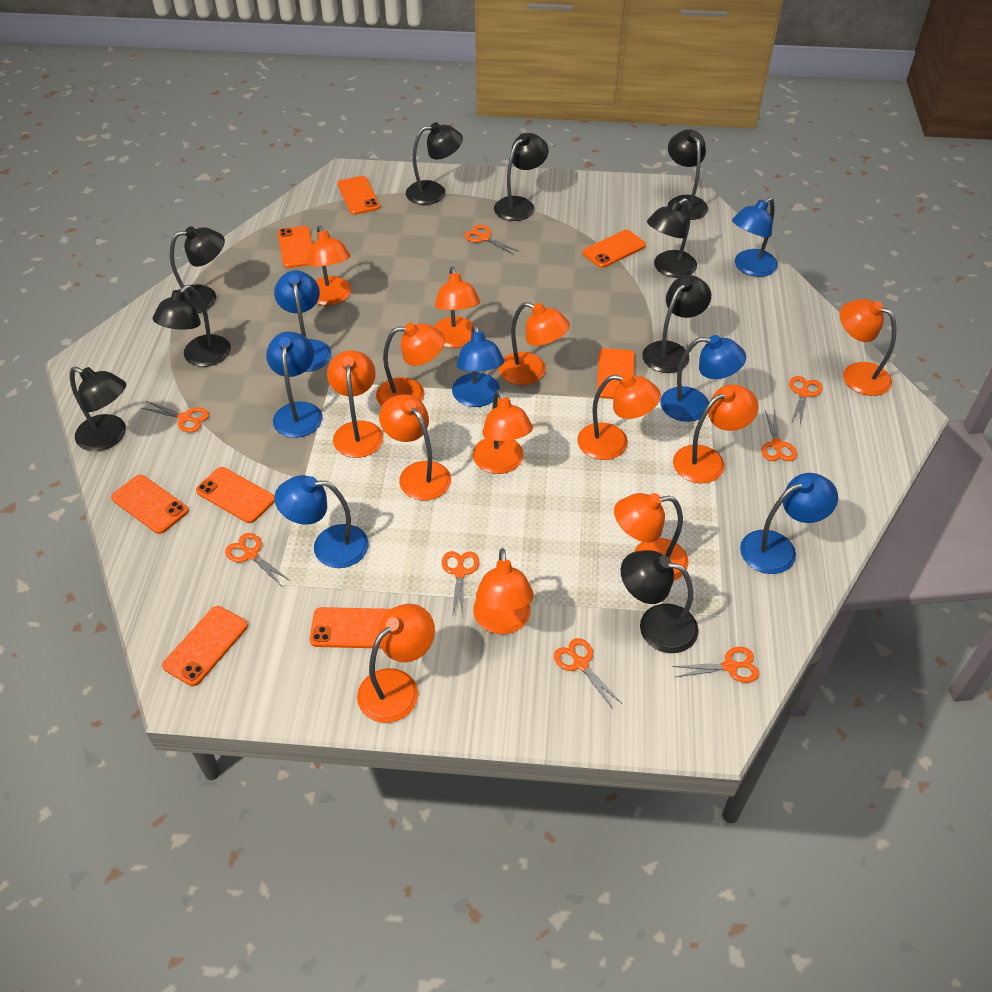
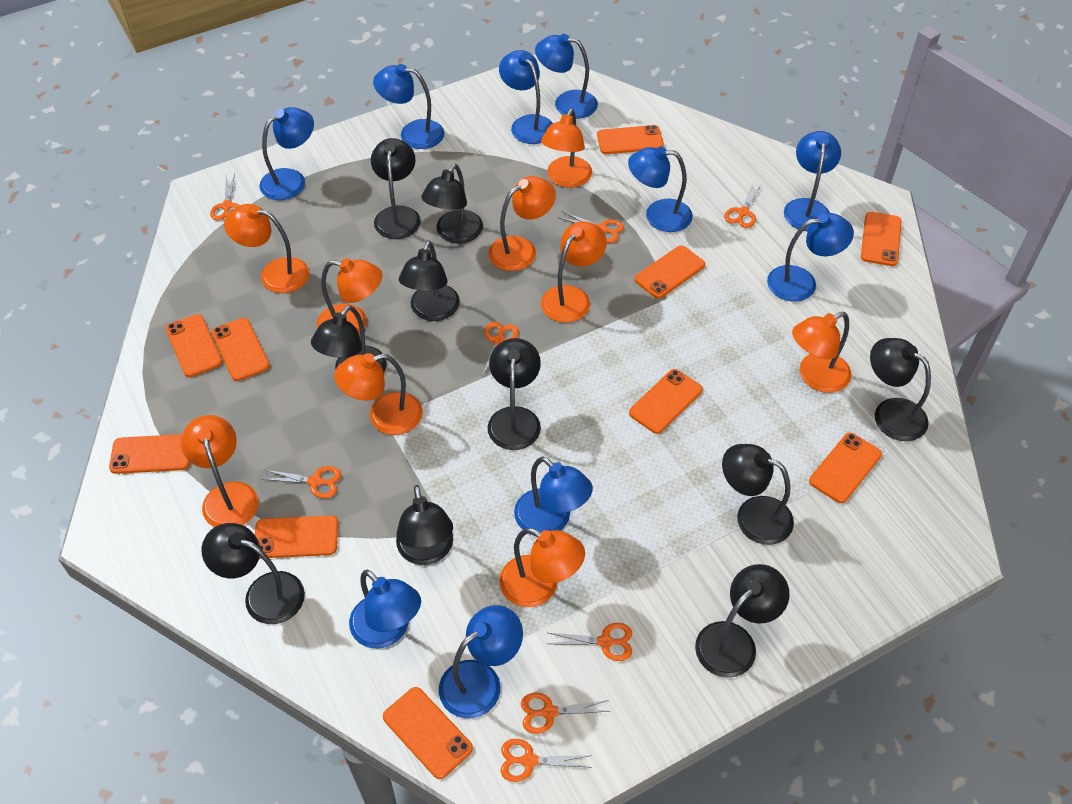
black lamp: [70,367,126,451] [153,285,231,367] [170,226,225,313] [406,122,463,205] [494,133,549,221] [621,550,698,653] [642,275,711,373] [647,198,697,278] [668,129,708,220] = 9 -> [202,523,305,624] [311,305,387,372] [371,138,421,239] [396,485,453,565] [399,241,460,321] [421,164,483,243] [488,338,541,450] [695,564,790,678] [722,444,794,545] [870,338,931,441] = 10
blue lamp: [266,332,322,438] [274,270,331,372] [274,475,369,568] [452,324,505,407] [660,335,746,422] [732,197,778,277] [740,473,838,574] = 7 -> [259,107,314,200] [349,570,421,649] [373,64,444,149] [439,605,523,718] [499,50,553,144] [514,456,593,536] [535,34,598,119] [628,146,693,232] [767,213,854,302] [784,131,841,231] = 10
orange lamp: [308,225,351,305] [327,350,383,458] [357,604,435,723] [376,323,445,406] [379,394,451,500] [434,267,480,348] [473,390,533,474] [473,548,534,634] [498,302,570,385] [577,373,661,460] [614,493,688,581] [673,384,759,483] [840,299,897,396] = 13 -> [181,415,259,527] [224,204,309,293] [317,258,382,335] [334,353,423,435] [488,176,556,271] [499,528,585,607] [541,108,592,188] [541,221,607,323] [792,312,851,393] = 9
orange phone: [111,475,189,534] [162,606,248,686] [196,467,275,523] [278,226,312,268] [310,607,391,649] [338,176,380,215] [583,230,646,268] [597,348,635,399] = 8 -> [109,434,190,474] [165,314,223,377] [212,318,270,381] [255,516,338,558] [383,687,473,779] [597,125,664,154] [629,369,702,434] [635,245,705,299] [809,433,882,503] [861,212,902,266] = 10

